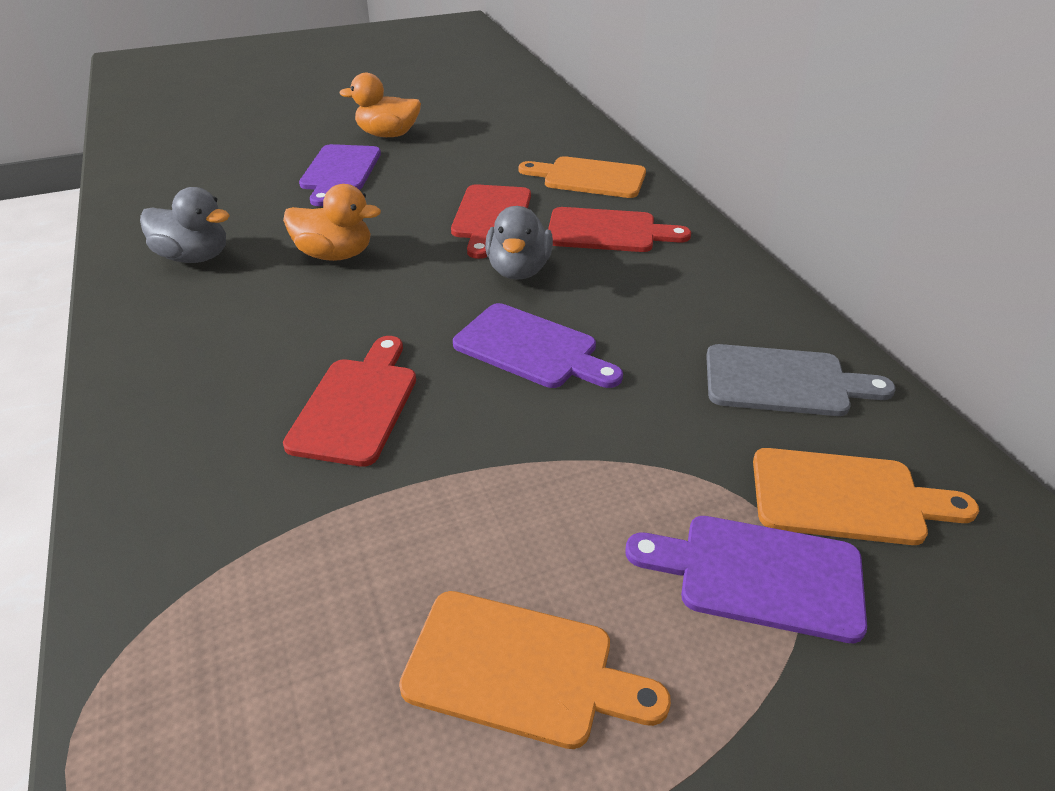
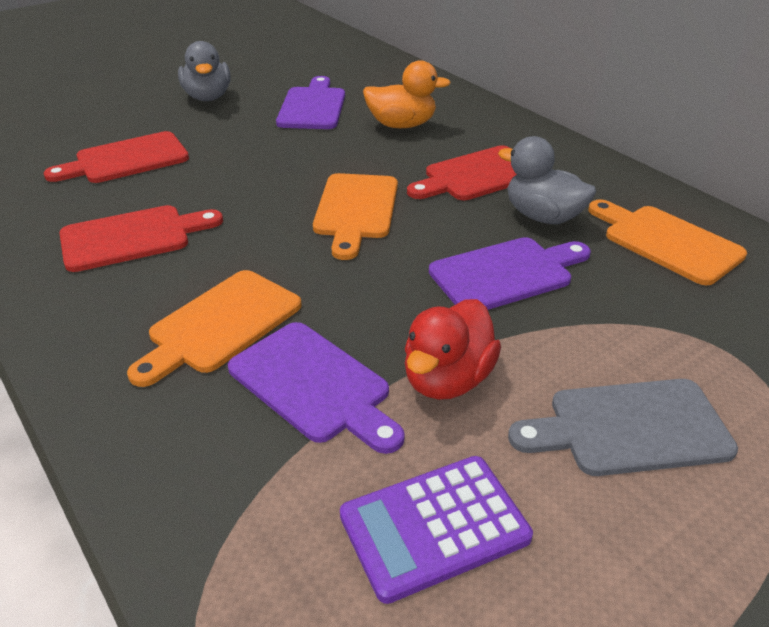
orange duck: [283,184,381,261] [339,73,421,137] = 2 -> [363,60,451,128] = 1
purple calculator: none = 0 -> [340,456,533,604] = 1
red duck: none = 0 -> [405,299,501,400] = 1

